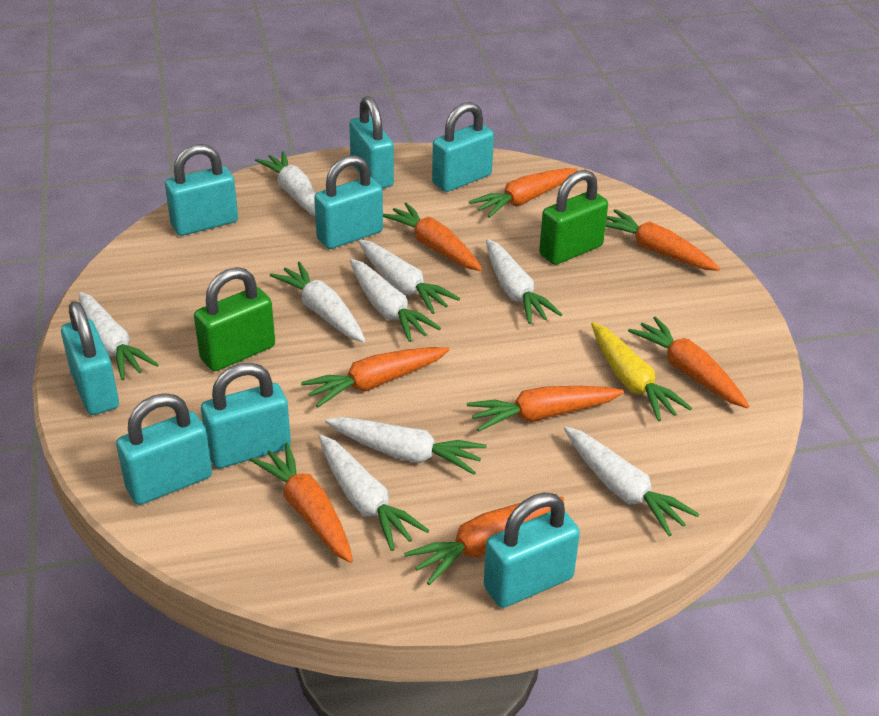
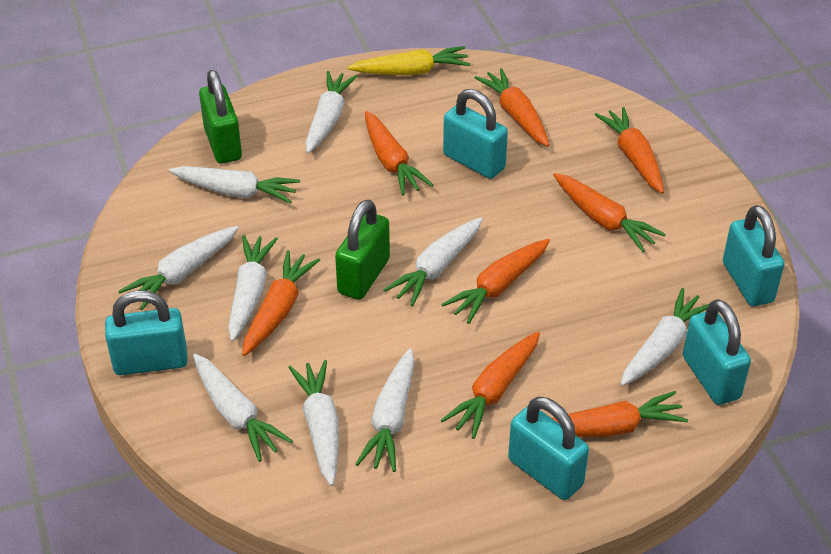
turquoise padlock: [61,301,119,415] [116,393,212,505] [165,144,238,236] [201,363,291,468] [314,155,383,249] [349,96,394,189] [432,102,494,192] [484,492,580,608] = 8 -> [105,290,188,375] [443,89,508,179] [508,397,589,500] [683,299,751,405] [723,205,785,306] = 5

